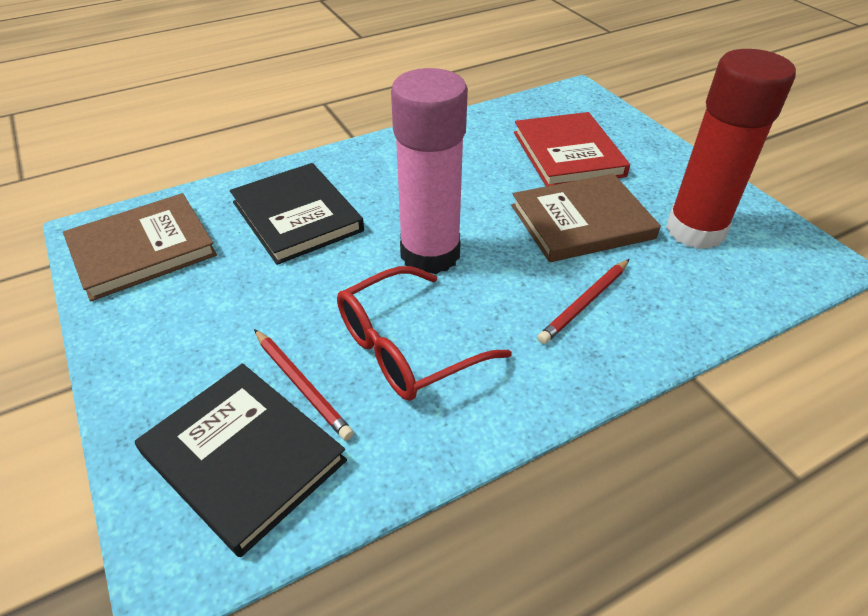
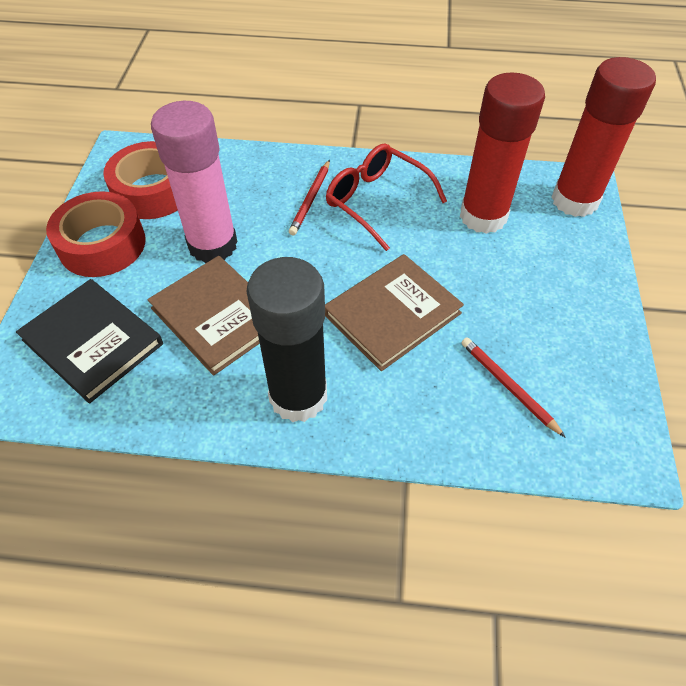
black book: [135,363,347,557] [230,163,364,265] = 2 -> [16,279,163,403] = 1
black glue stick: none = 0 -> [246,257,327,422] = 1
red book: [514,112,630,186] = 1 -> none = 0
red glue stick: [666,49,796,249] = 1 -> [460,72,545,234] [551,57,656,217] = 2
red tape: none = 0 -> [46,191,146,277] [103,141,178,219] = 2

